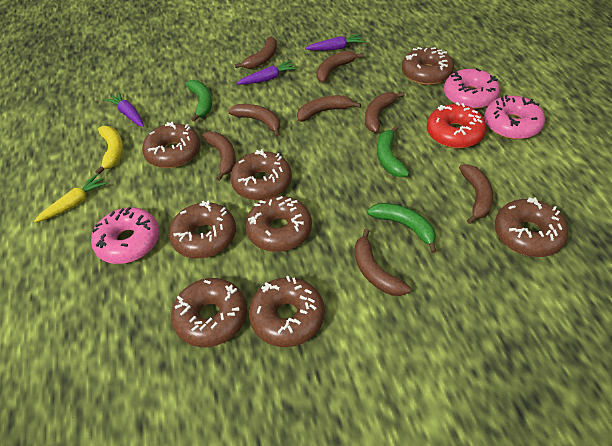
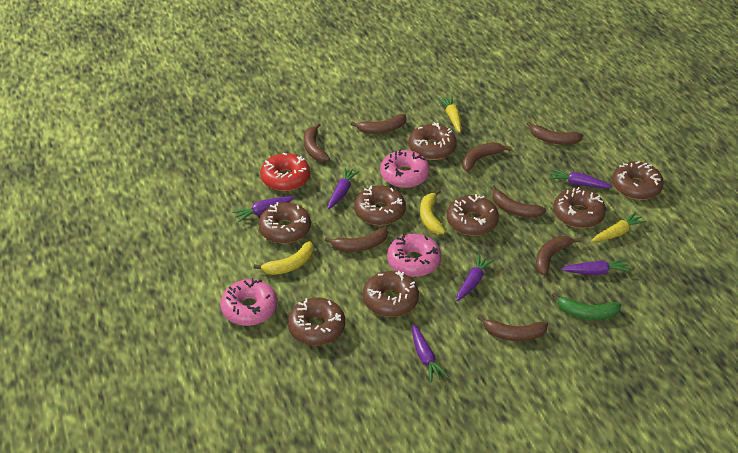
green banana: [186,80,212,122] [367,203,437,253] [377,126,409,177] = 3 -> [552,292,621,320] = 1
purple carrot: [105,92,144,127] [237,60,297,85] [305,34,365,51] = 3 -> [232,196,295,222] [328,167,360,209] [412,325,449,382] [456,254,494,301] [549,169,612,188] [561,259,631,275] = 6
yellow banana: [95,126,123,175] = 1 -> [254,241,314,275] [420,189,446,234] = 2
yellow carrot: [34,174,108,222] = 1 -> [438,96,461,132] [591,212,647,242] = 2

